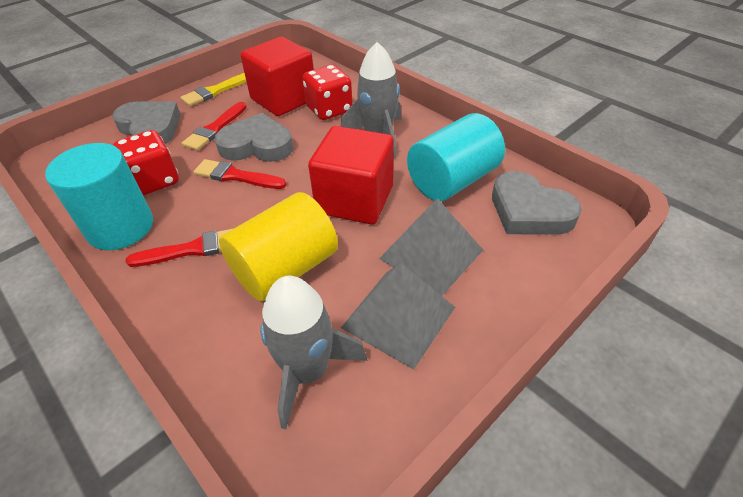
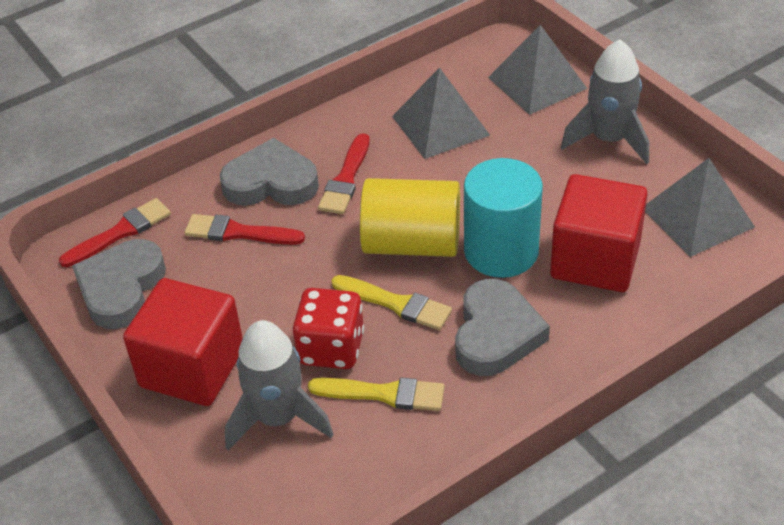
grey pyramid: [341,263,455,370] [379,198,483,296] = 2 -> [392,67,490,159] [488,25,587,115] [645,158,755,257] = 3
red dice: [113,130,179,195] [303,65,353,120] = 2 -> [293,288,364,369] = 1
turquoise cylinder: [45,143,153,250] [407,113,505,201] = 2 -> [464,158,543,278] = 1
yellow brush: [180,73,246,106] = 1 -> [308,377,445,411] [331,275,452,330] = 2

